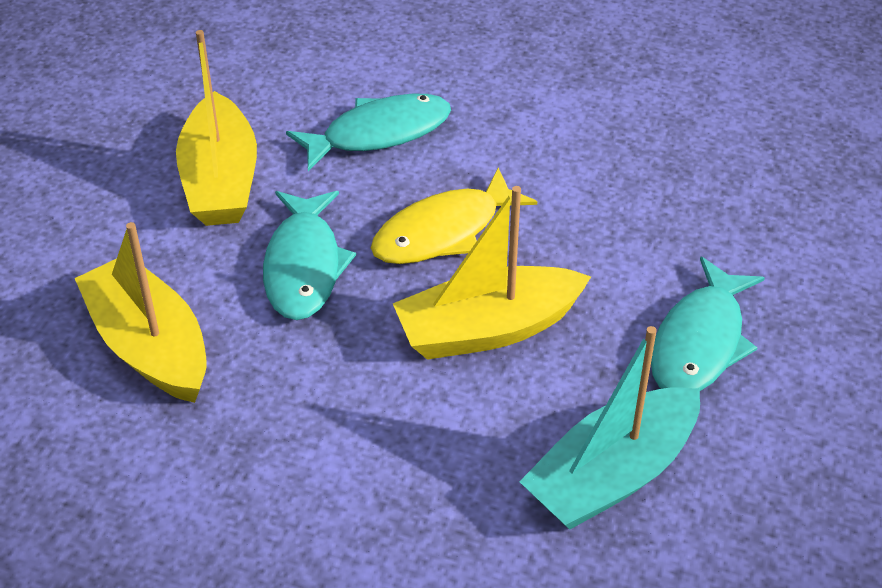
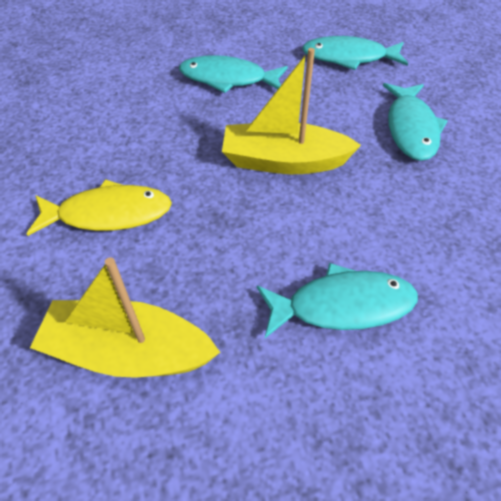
turquoise boat: [519,326,700,530] = 1 -> none = 0
turquoise fish: [263,191,356,320] [286,94,451,171] [651,256,765,391] = 3 -> [179,55,288,93] [257,263,418,338] [302,36,408,70] [383,83,447,161] = 4
yellow boat: [74,222,206,403] [176,30,257,226] [393,186,591,360] = 3 -> [30,257,220,378] [222,48,361,174] = 2

